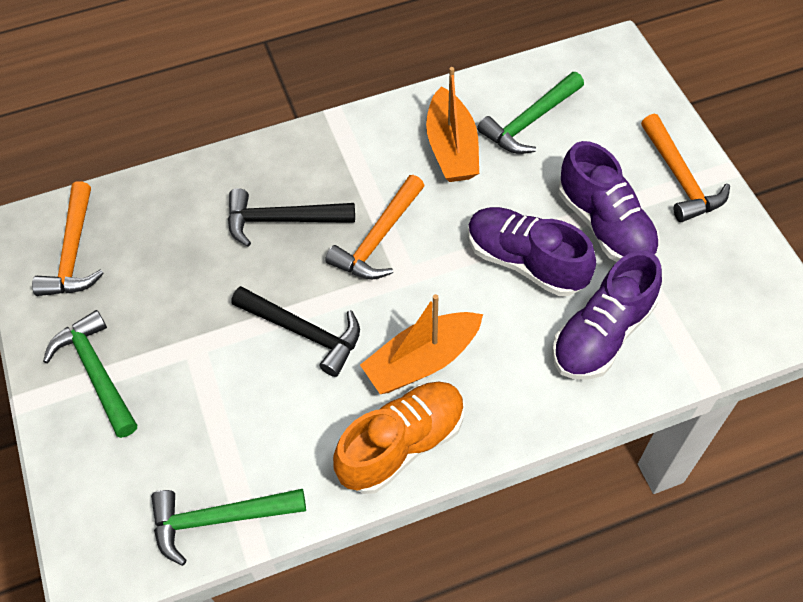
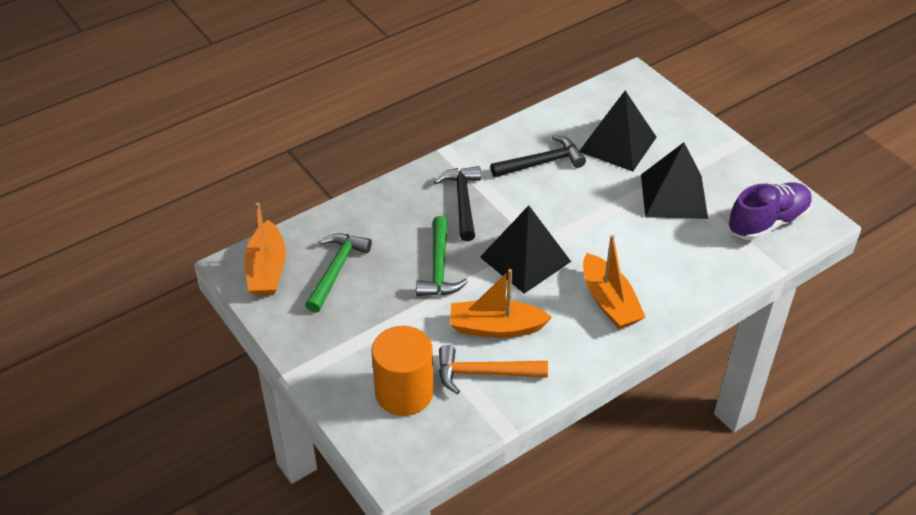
black pyramid: none = 0 -> [480,205,571,294] [580,91,657,172] [641,142,708,219] = 3
green hammer: [43,310,137,438] [151,489,306,566] [477,72,584,154] = 3 -> [305,233,372,313] [416,216,468,296] = 2
orange boat: [360,294,483,394] [426,67,479,182] = 2 -> [244,203,286,296] [450,269,552,338] [583,235,645,329] = 3
orange cylinder: none = 0 -> [372,326,434,416] = 1
orange hammer: [32,181,104,296] [325,175,425,279] [641,114,730,222] = 3 -> [439,345,548,394] = 1
orange shoe: [333,382,465,494] = 1 -> none = 0
purple shoe: [468,207,596,296] [552,251,662,380] [559,141,660,262] = 3 -> [728,182,812,241] = 1

